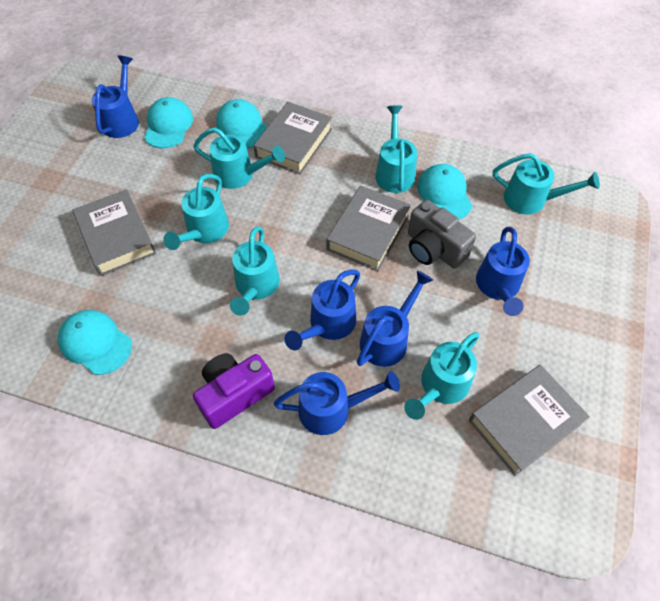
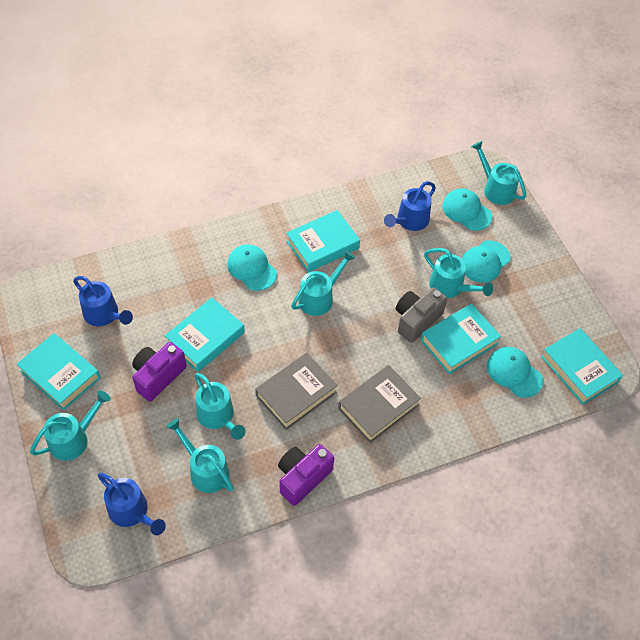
blue watering can: [92,56,139,138] [274,371,400,435] [285,270,360,351] [357,271,433,367] [476,227,530,316] = 5 -> [73,276,133,326] [97,473,166,535] [384,181,436,231] = 3
grey book: [73,189,156,276] [254,102,332,175] [326,186,411,271] [469,365,590,476] = 4 -> [255,353,338,430] [338,365,421,443] = 2
purple camera: [193,353,275,429] = 1 -> [132,342,187,401] [278,444,334,506] = 2
turquoise book: none = 0 -> [17,333,100,410] [165,298,245,372] [286,210,360,272] [421,304,501,374] [541,328,623,405] = 5

